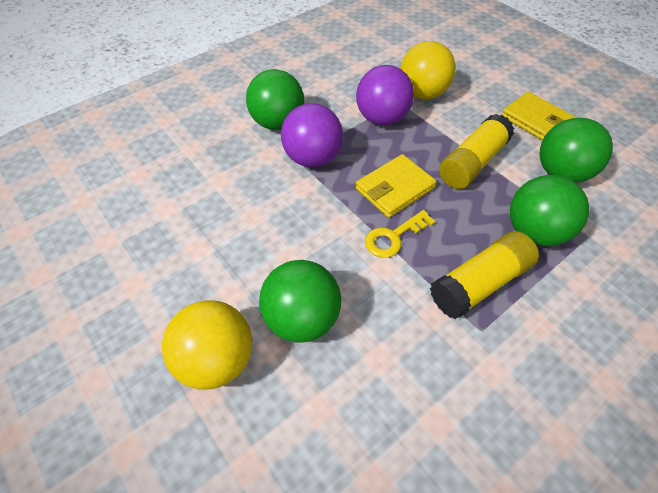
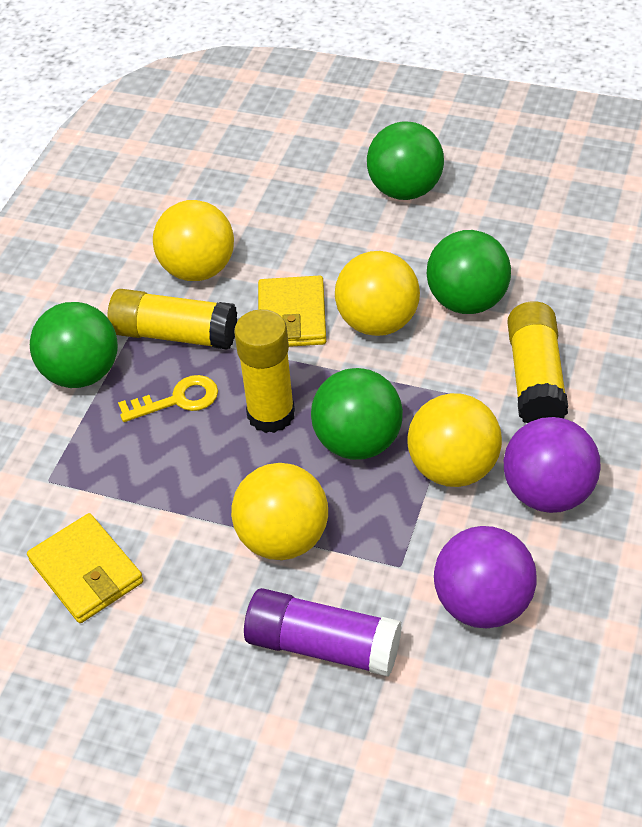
purple glue stick: none = 0 -> [244,588,402,677] = 1
yellow ball: [162,300,252,390] [400,41,456,99] = 2 -> [153,200,234,281] [231,463,328,560] [335,251,420,336] [407,393,502,487] = 4
yellow glue stick: [430,231,539,319] [439,114,514,189] = 2 -> [107,289,237,350] [234,309,295,433] [507,301,568,423] = 3

